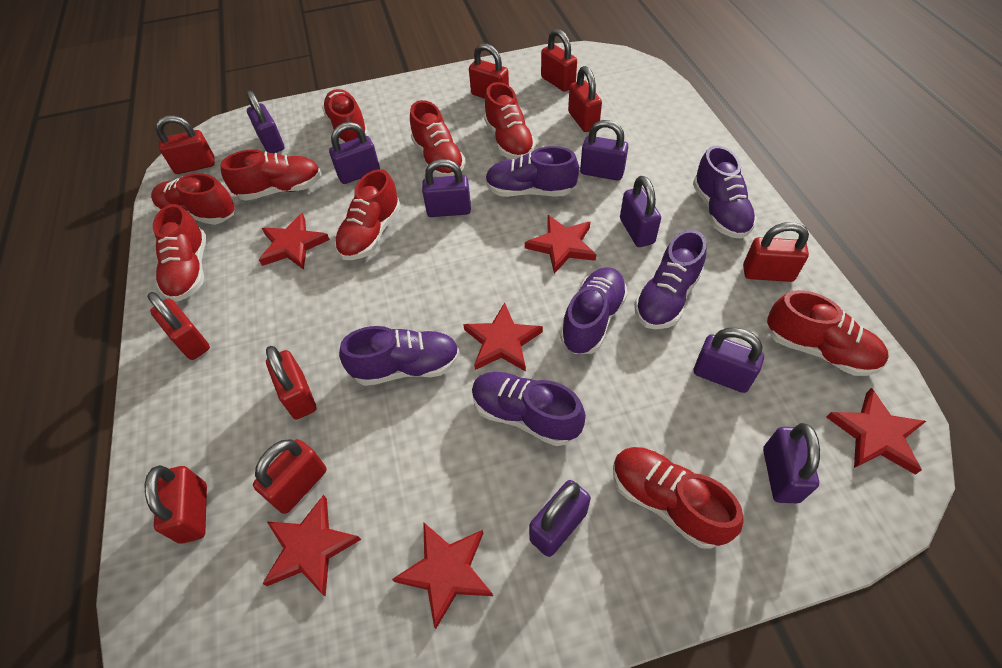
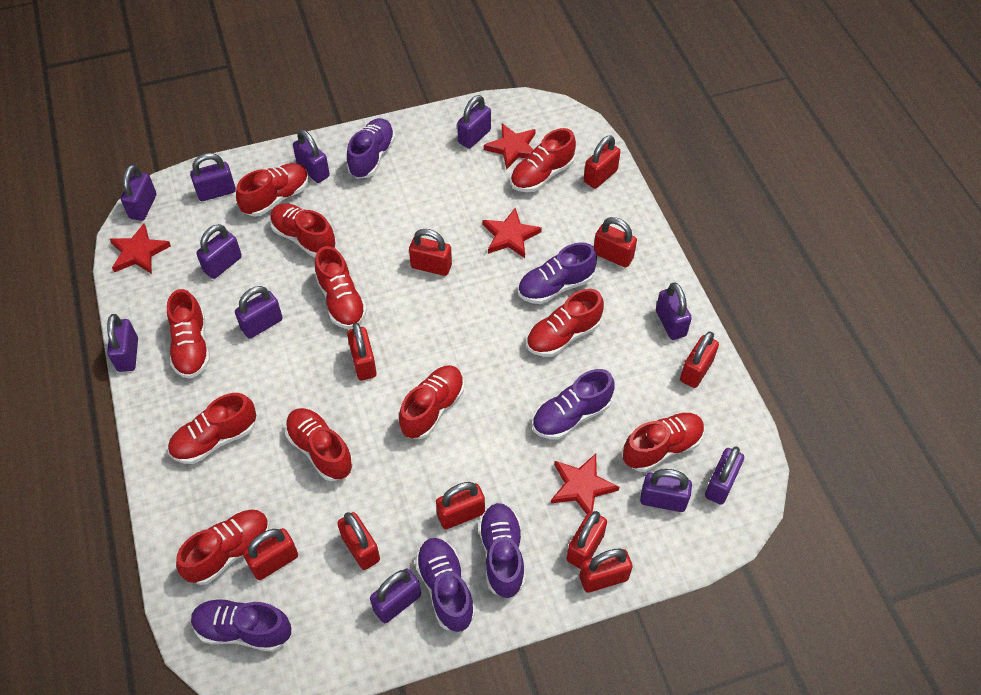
purple padlock: [246,90,285,153] [329,122,380,184] [422,159,471,217] [529,480,591,557] [580,120,628,181] [620,176,661,247] [694,327,764,393] [763,423,820,503] = 8 -> [107,314,138,372] [121,164,156,221] [190,153,236,201] [196,224,242,279] [235,286,283,339] [293,130,330,183] [370,568,421,623] [457,95,491,149] [640,469,692,512] [656,282,692,340] [705,446,744,505] = 11
red padlock: [145,465,207,544] [147,292,210,360] [155,115,215,174] [253,439,327,514] [266,346,316,419] [469,43,509,98] [541,29,577,92] [568,66,602,132] [743,222,809,282] = 9 -> [243,528,298,580] [337,512,380,570] [347,322,377,380] [409,229,452,276] [436,482,485,529] [567,511,607,569] [579,549,633,593] [584,135,621,189] [594,217,637,268] [680,331,719,388] = 10
red shoe: [151,173,235,225] [153,204,206,302] [220,150,322,201] [322,89,369,144] [335,169,401,260] [410,100,465,177] [484,82,536,160] [613,447,743,549] [767,290,889,376] = 9 -> [167,289,210,379] [168,393,256,464] [176,509,270,585] [236,163,309,217] [270,203,336,257] [285,408,353,481] [315,246,367,329] [399,365,464,439] [510,128,576,192] [526,289,604,357] [623,413,705,472] = 11
red star: [259,213,330,270] [262,495,361,597] [392,522,493,629] [463,303,543,372] [525,215,596,274] [826,388,926,475] = 6 -> [110,224,171,274] [483,208,542,258] [484,124,536,170] [551,454,619,514] = 4

